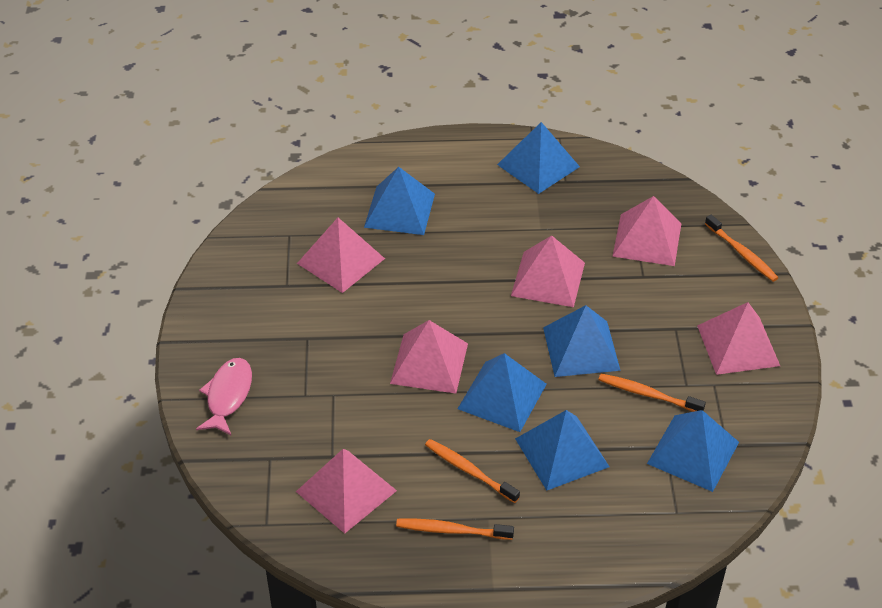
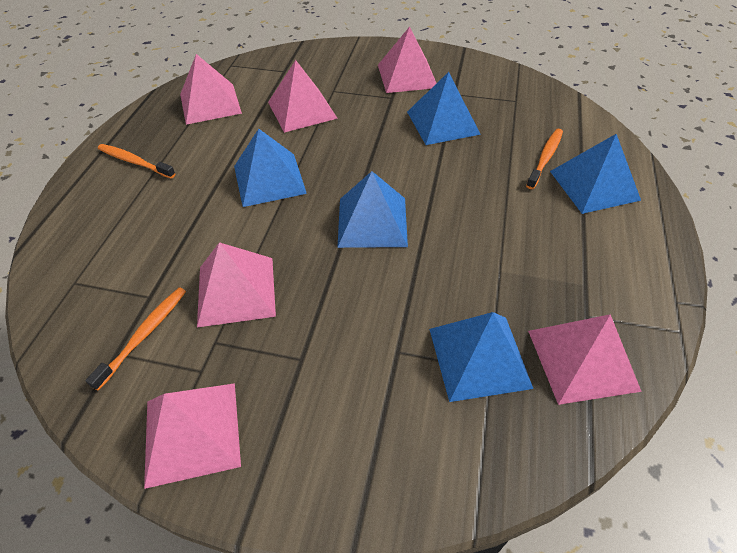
blue pyramid: [364,167,435,235] [457,353,547,432] [497,122,580,194] [515,410,610,491] [543,305,621,377] [647,410,739,492] = 6 -> [234,129,307,207] [337,171,408,248] [407,72,481,145] [429,312,533,402] [550,134,641,214] = 5
orange toothbrush: [396,519,514,540] [425,439,520,503] [598,373,706,412] [705,215,778,282] = 4 -> [85,287,186,391] [98,144,175,178] [526,129,563,189] = 3
pink fish: [196,358,252,436] = 1 -> none = 0

